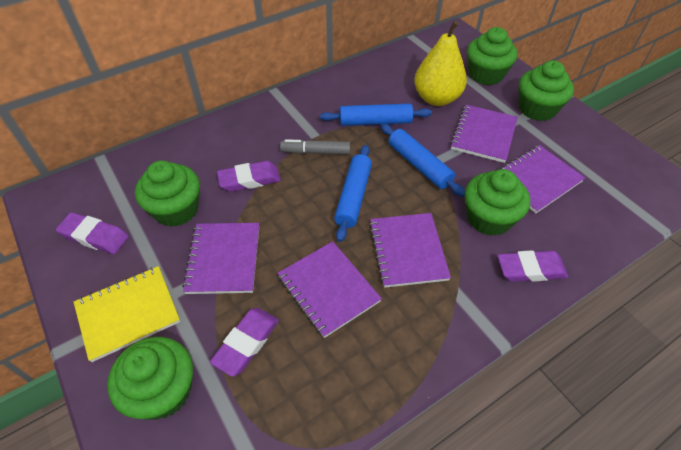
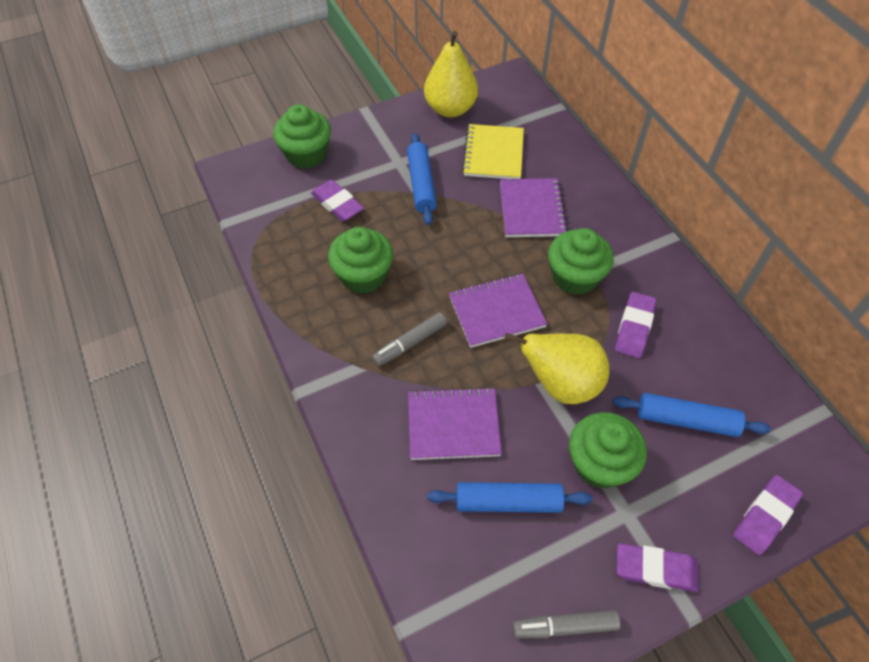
green cupcake: [107,337,193,419] [135,161,200,227] [465,169,530,236] [467,27,517,85] [519,61,574,121] = 5 -> [273,104,331,169] [328,227,393,294] [548,228,614,295] [569,412,647,489] = 4
grey marker: [280,139,350,155] = 1 -> [372,312,447,366] [512,610,621,638] = 2
purple notebook: [182,223,259,294] [277,241,382,338] [369,213,451,288] [450,105,518,163] [500,145,585,213] = 5 -> [408,387,502,460] [449,274,547,348] [500,178,568,237] = 3
yellow pear: [414,20,467,106] = 1 -> [424,31,478,117] [505,333,609,404] = 2

